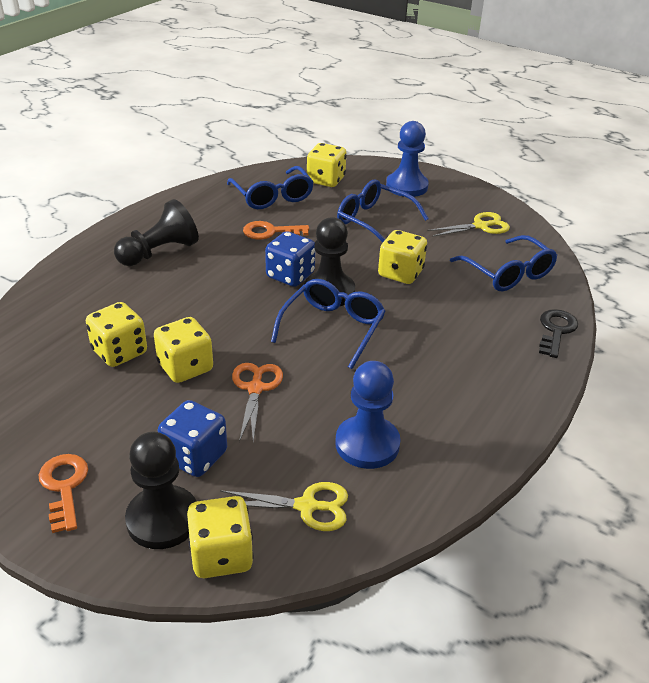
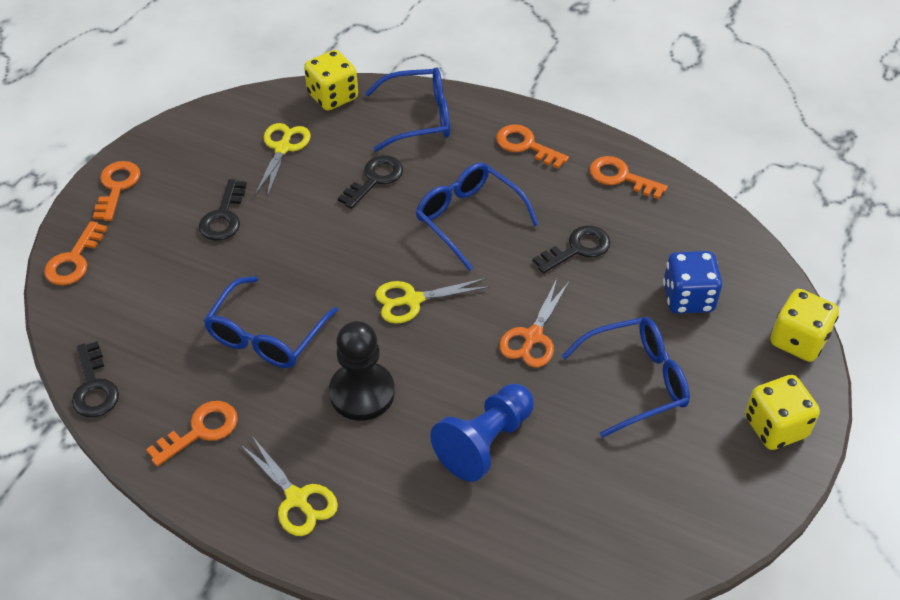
black key: [539,309,578,358] = 1 -> [72,341,119,418] [199,179,247,241] [338,155,403,209] [533,225,611,273] = 4
black pawn: [114,199,199,266] [125,432,197,549] [304,217,355,306] = 3 -> [329,321,395,421] = 1
blue dice: [158,400,227,477] [265,231,315,287] = 2 -> [663,251,722,314] = 1
blue pawn: [335,361,401,469] [386,121,429,197] = 2 -> [430,384,534,482] = 1
orange key: [39,454,88,533] [243,221,309,240] = 2 -> [44,221,108,285] [93,161,140,221] [146,401,238,466] [496,124,569,169] [589,156,668,199] = 5
yellow dice: [86,302,147,367] [154,317,213,383] [187,496,254,578] [307,143,347,187] [378,230,427,284] = 5 -> [304,50,358,111] [745,375,820,450] [770,289,839,362] = 3
yellow scissors: [220,482,348,531] [427,212,510,237] = 2 -> [240,436,338,536] [255,123,311,197] [375,278,490,324] = 3

